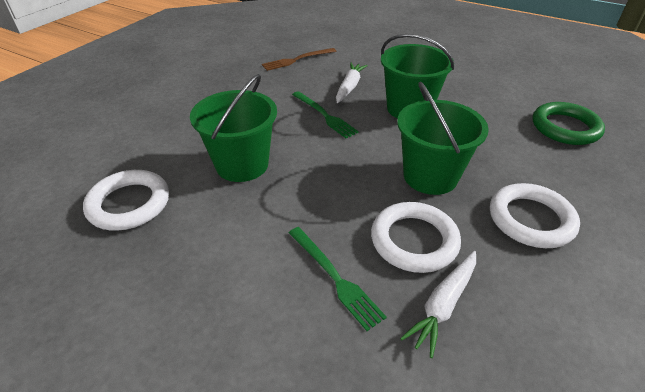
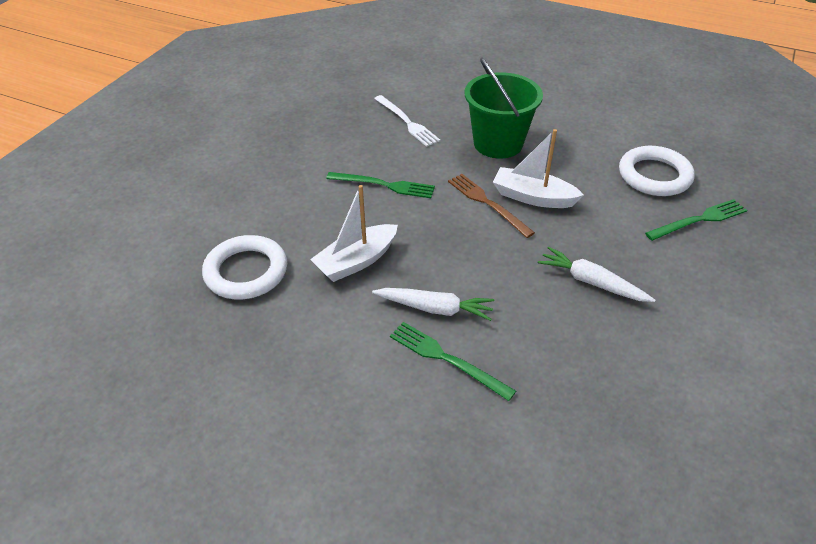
green bucket: [190,74,277,182] [381,34,454,119] [397,82,489,195] = 3 -> [464,57,543,159] = 1
green fork: [289,227,387,331] [292,91,359,138] = 2 -> [326,172,435,198] [390,322,516,401] [645,199,747,241] = 3
green ring: [533,102,605,145] = 1 -> none = 0
white boat: none = 0 -> [310,185,398,282] [493,129,584,208] = 2
white fork: none = 0 -> [374,95,440,147] = 1
white ring: [83,170,169,231] [371,202,461,273] [490,183,580,248] = 3 -> [202,235,287,299] [619,146,695,196] = 2

